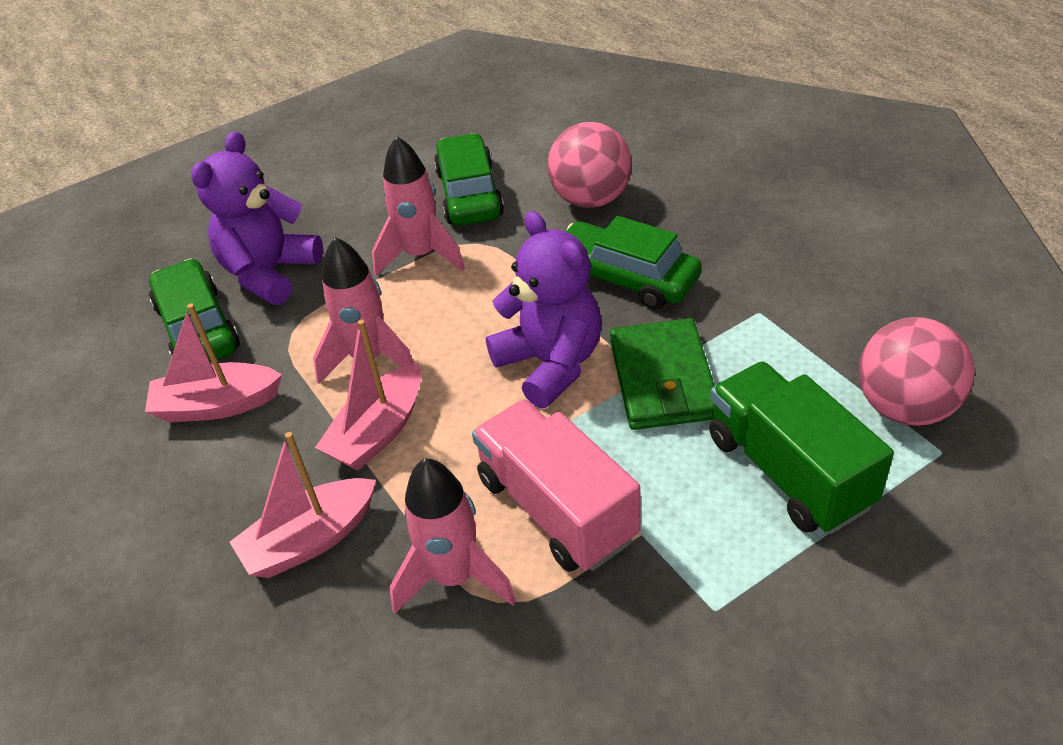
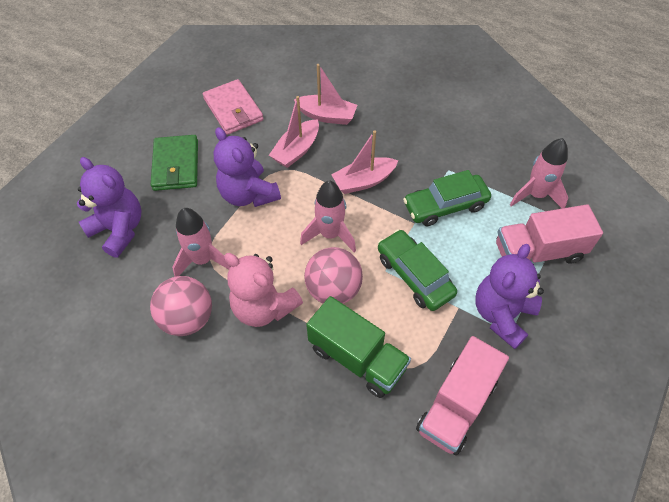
green car: [149,259,240,363] [434,133,504,226] [566,216,702,310] = 3 -> [378,229,457,311] [403,170,491,226] = 2
pink teddy bear: none = 0 -> [224,253,303,327] = 1
pink truck: [472,399,641,572] = 1 -> [416,336,509,455] [496,204,603,264] = 2
pink wallet: none = 0 -> [203,79,263,135] = 1
purple teddy bear: [191,131,323,305] [486,211,602,408] = 2 -> [77,157,141,258] [214,127,281,207] [475,244,544,349] = 3

